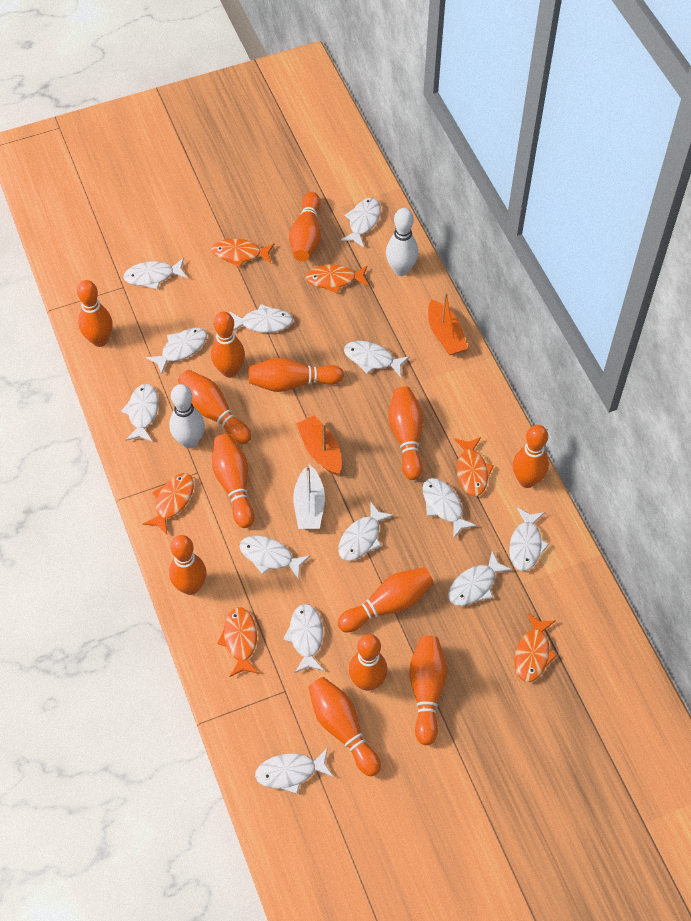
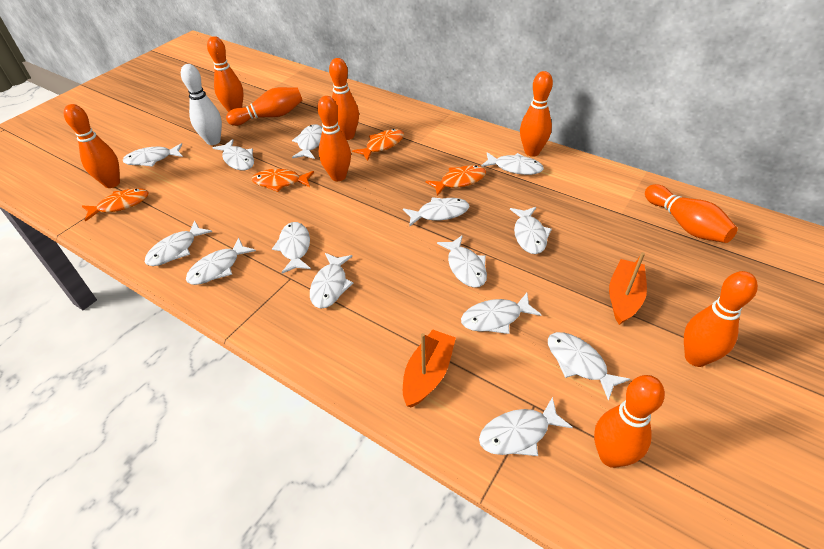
orange bowling pin: [77,280,113,347] [169,535,207,595] [178,370,251,444] [211,312,245,378] [212,434,254,528] [248,358,344,392] [289,192,321,262] [308,677,381,776] [337,567,434,632] [349,634,388,691] [389,386,423,480] [409,636,448,745] [513,425,549,488] = 13 -> [64,104,120,188] [207,36,244,112] [226,87,303,126] [317,96,351,181] [329,58,359,140] [520,71,553,157] [594,375,665,468] [645,184,738,243] [684,271,758,367] = 9
orange fish: [143,473,194,534] [211,239,274,268] [217,607,259,677] [305,265,369,294] [454,437,494,496] [514,613,557,682] = 6 -> [82,188,148,222] [252,169,314,192] [352,129,404,161] [425,165,486,196] = 4
white boat: [293,464,325,529] = 1 -> none = 0
white bowling pin: [169,384,205,449] [386,208,418,276] = 2 -> [181,64,222,145] = 1
white fish: [121,384,159,442] [123,258,188,290] [146,328,207,375] [229,304,293,333] [240,536,310,580] [255,748,333,794] [283,604,324,673] [338,501,394,561] [341,198,381,248] [344,341,410,377] [423,478,477,539] [448,551,512,606] [509,507,549,571] = 13 -> [123,143,183,167] [145,220,212,266] [186,238,256,285] [213,139,254,170] [272,222,311,274] [292,124,322,159] [310,253,353,308] [403,197,469,227] [437,235,487,288] [461,293,541,334] [479,397,573,456] [481,152,544,175] [510,207,552,254] [548,332,630,401] = 14

